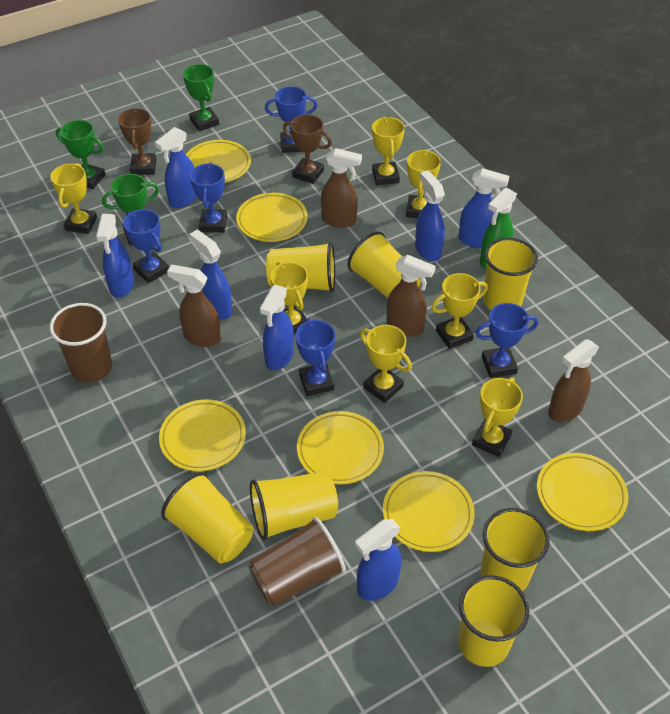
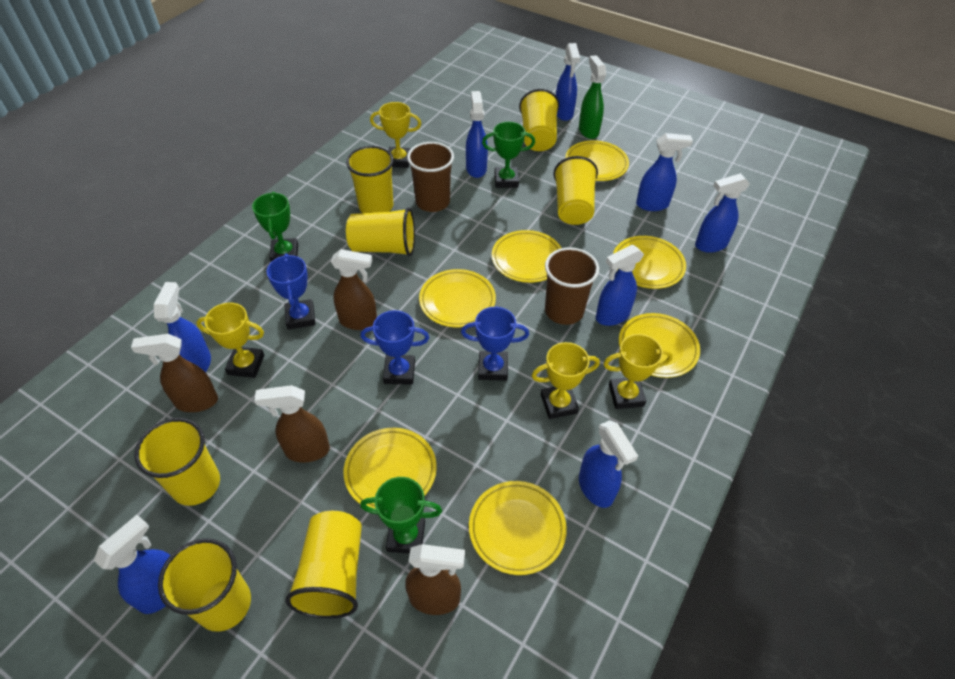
blue spray bottle: [96,214,134,298] [155,127,197,208] [189,230,232,320] [260,285,294,370] [355,519,402,601] [415,171,445,261] [459,168,509,248] = 7 -> [94,515,171,614] [154,282,211,372] [466,91,488,178] [556,43,580,121] [579,420,638,508] [596,245,644,326] [636,133,693,211] [695,173,750,253] = 8
blue trophy: [123,209,169,283] [190,163,227,233] [265,86,318,153] [296,318,335,396] [475,303,538,378] = 5 -> [267,254,316,330] [360,310,429,385] [461,307,529,381] = 3
brown trophy: [118,108,156,175] [283,114,332,184] = 2 -> none = 0
yellow plate: [159,400,246,471] [186,140,251,183] [236,193,308,242] [297,411,384,484] [383,471,474,552] [537,453,628,531] = 6 -> [343,428,437,509] [419,269,496,327] [469,481,567,575] [492,230,561,283] [565,140,629,181] [613,236,686,289] [619,313,700,378] = 7
yellow trophy: [50,163,97,234] [270,262,308,334] [360,325,412,403] [372,117,405,185] [406,150,441,218] [431,273,488,349] [472,377,523,457] = 7 -> [196,303,264,378] [370,102,421,168] [532,342,600,419] [603,334,673,409] = 4

